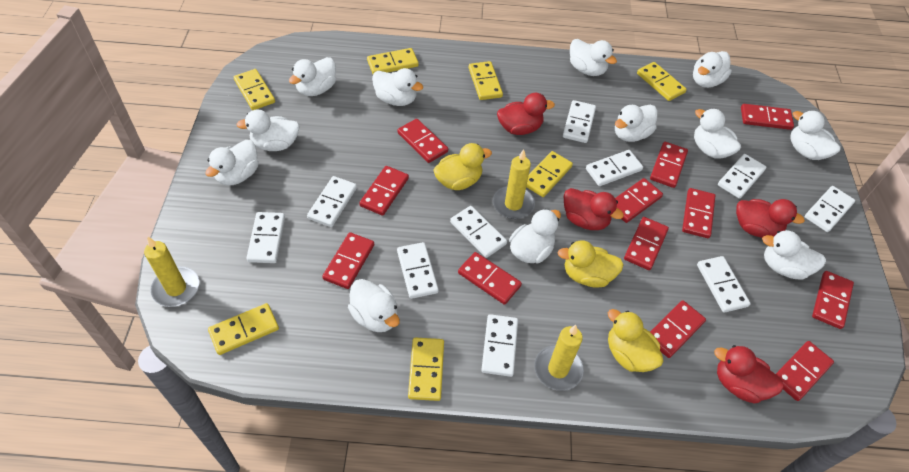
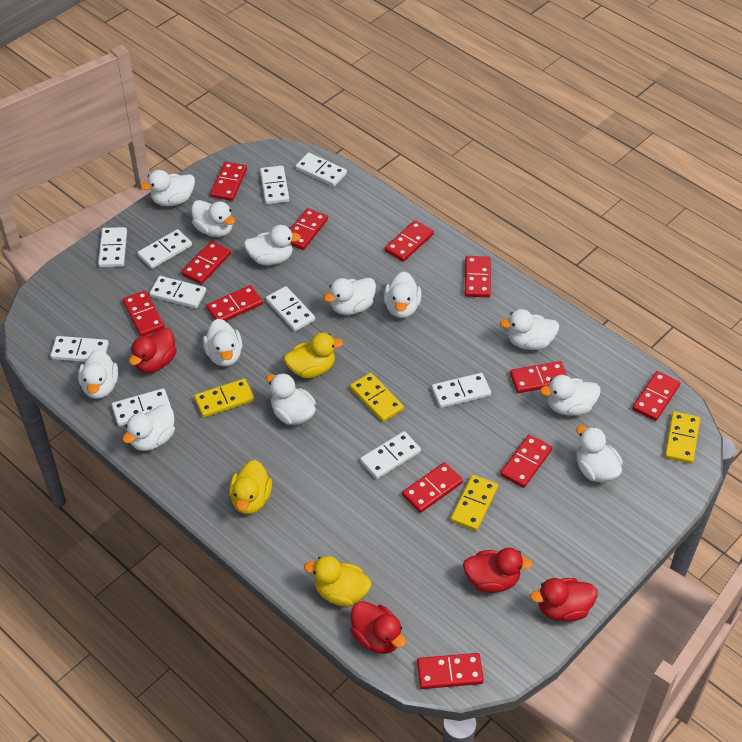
yellow candle: [144,237,199,307] [493,149,535,219] [534,325,584,391] = 3 -> none = 0
yellow domino: [208,303,279,355] [234,69,275,110] [367,48,419,74] [408,337,444,401] [469,61,503,100] [526,151,573,197] [637,62,687,101] = 7 -> [194,378,254,417] [350,373,404,422] [451,475,498,531] [665,412,700,464] = 4

